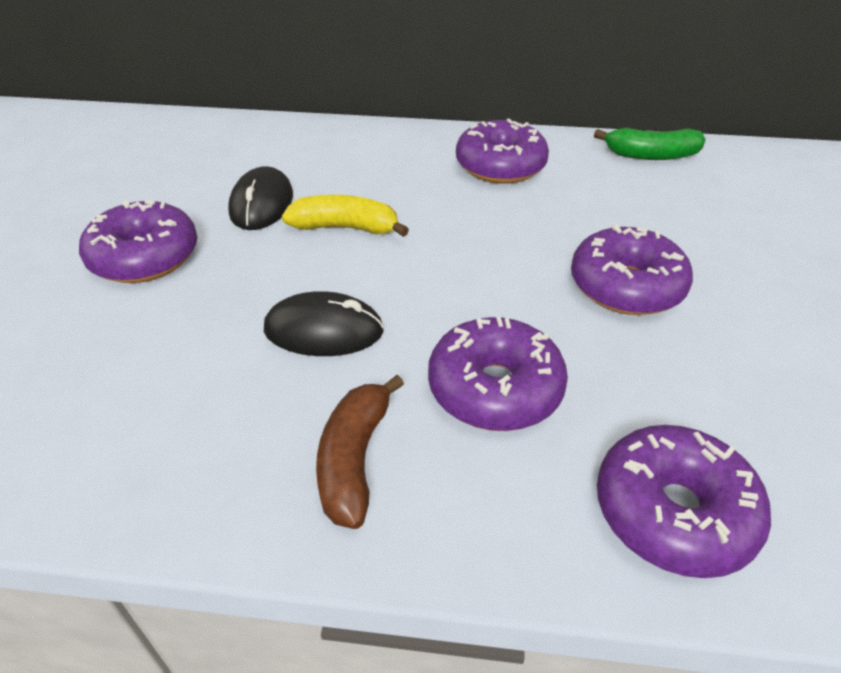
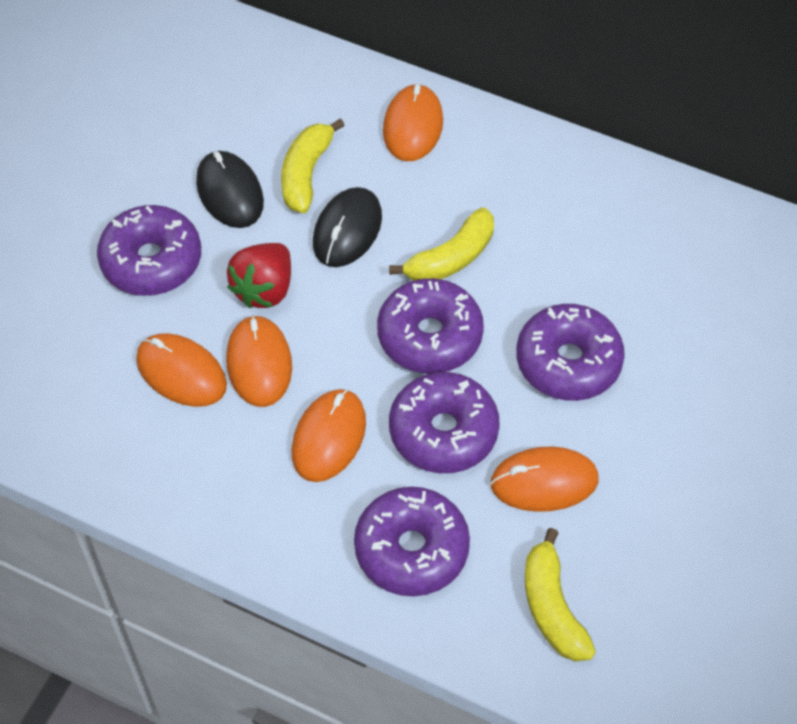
brown banana: [316,375,404,529] = 1 -> none = 0
green banana: [594,128,706,160] = 1 -> none = 0
orange mouse: none = 0 -> [136,333,227,407] [226,315,292,407] [291,389,366,482] [383,84,443,161] [490,447,599,512] = 5
red strawberry: none = 0 -> [227,243,291,308] = 1
yellow banana: [282,195,409,237] = 1 -> [281,119,345,213] [389,208,494,281] [525,528,596,662] = 3

